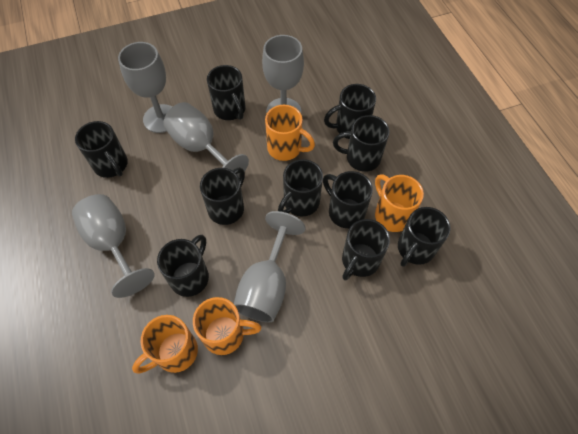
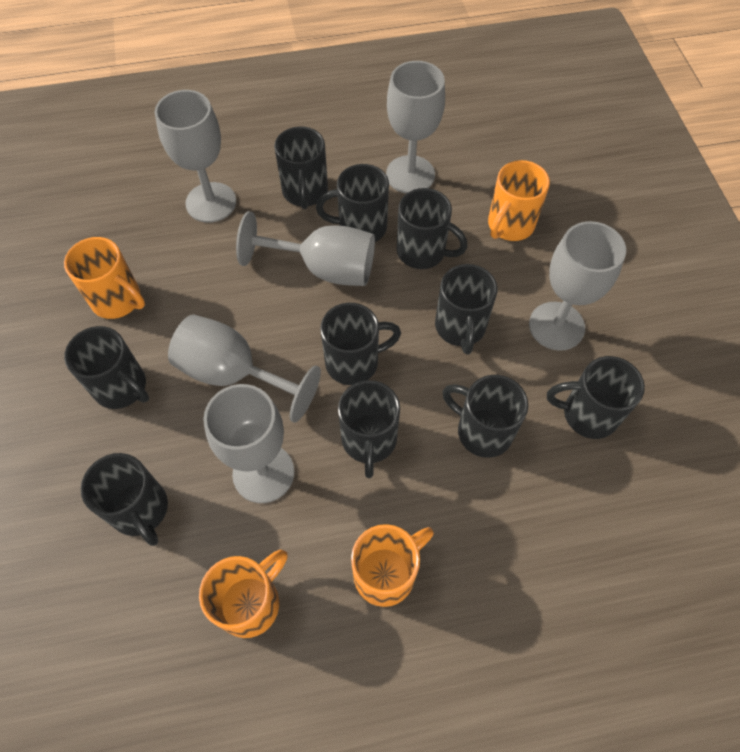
grey goblet: [72,194,155,298] [118,42,172,133] [163,102,249,177] [234,211,306,322] [262,35,304,114] = 5 -> [155,90,236,223] [168,315,321,422] [203,384,295,503] [236,211,375,286] [386,61,445,194] [529,221,626,351] = 6

